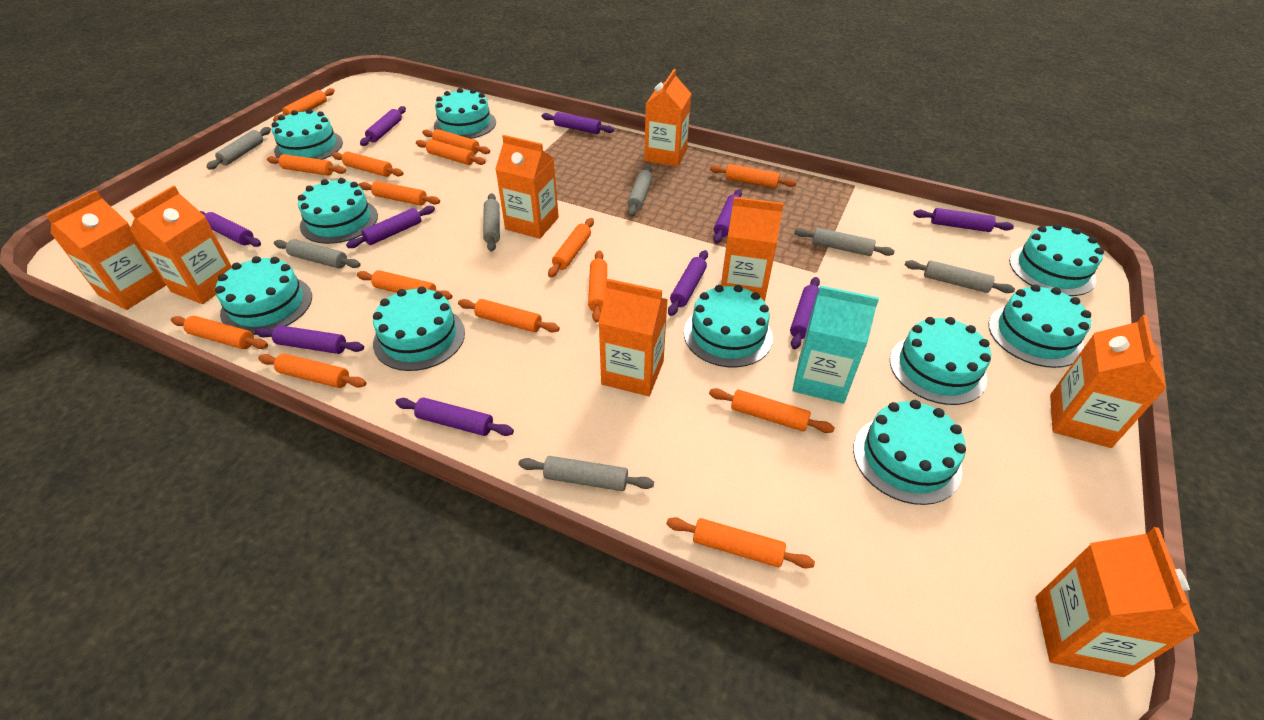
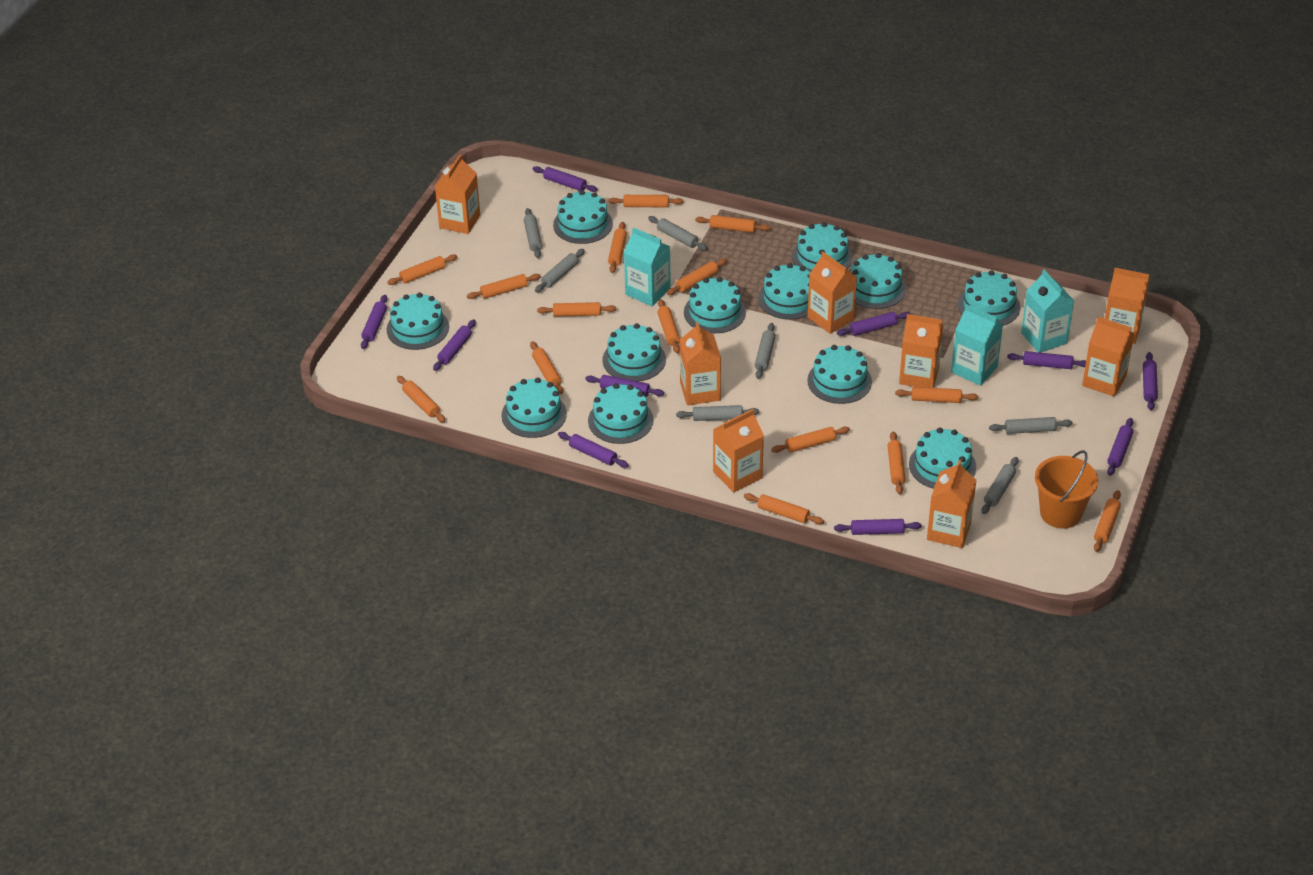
orange bucket: none = 0 -> [1035,450,1098,529] = 1
turquoise cake: [215,256,312,335] [272,109,343,160] [298,178,378,244] [373,286,465,371] [434,88,496,139] [684,285,773,367] [853,400,966,505] [890,317,991,405] [988,284,1091,368] [1009,224,1104,296] = 10 -> [386,293,449,350] [501,378,567,438] [553,190,613,244] [588,383,654,444] [603,323,666,382] [684,277,746,333] [758,263,811,320] [792,222,853,272] [807,345,872,404] [851,253,906,309] [909,428,976,489] [958,270,1021,326] = 12
turquoise carton: [793,286,879,404] = 1 -> [624,227,671,306] [951,304,1003,386] [1021,270,1074,353] = 3

